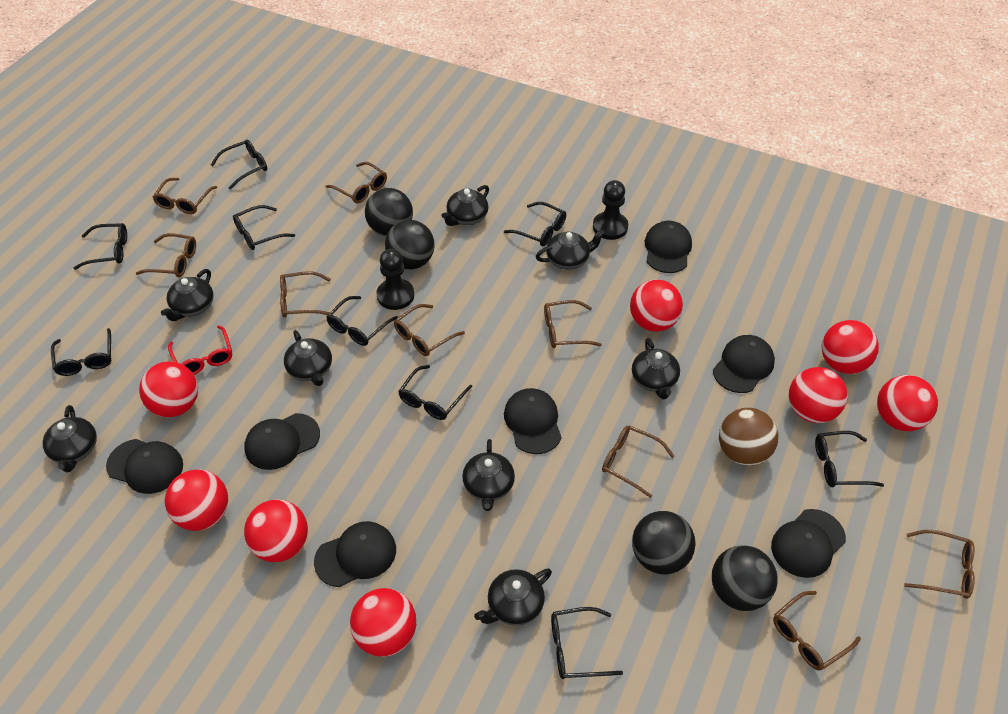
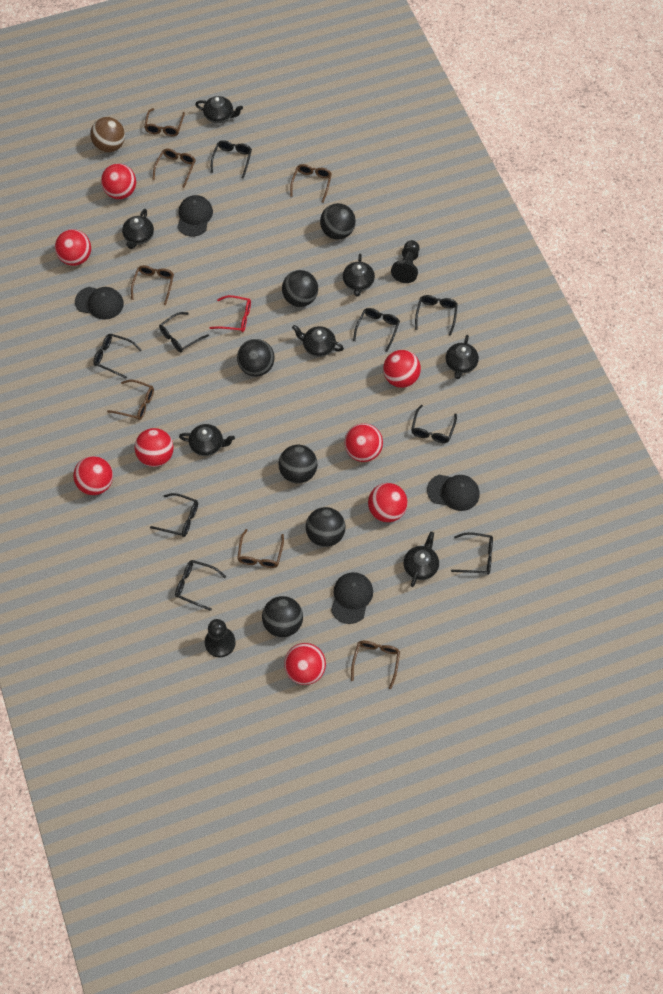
black ball: [365,188,413,236] [385,220,435,270] [632,511,696,575] [712,545,778,611] = 4 -> [237,339,274,376] [262,596,303,638] [278,445,317,484] [282,270,318,307] [306,507,345,547] [320,203,356,240] = 6
black cap: [106,439,183,494] [244,413,320,470] [314,521,396,587] [504,388,562,454] [645,221,692,273] [713,335,775,393] [771,509,846,578] = 7 -> [75,287,124,320] [177,195,213,236] [331,572,373,624] [427,475,480,511] = 4
black teapot: [43,405,97,472] [161,269,214,321] [284,330,332,386] [441,185,489,226] [462,439,515,511] [474,568,552,626] [536,229,605,270] [632,338,680,399] = 8 -> [122,209,154,249] [179,424,235,456] [195,96,243,123] [292,325,344,357] [343,254,375,297] [403,531,439,587] [445,335,479,379] = 7
brown glasses: [136,233,196,277] [152,178,217,214] [280,271,331,318] [326,162,387,203] [394,304,465,356] [544,300,602,348] [602,426,675,498] [773,591,861,671] [904,530,975,599] = 9 -> [107,380,154,420] [131,265,174,306] [144,108,185,136] [152,148,196,188] [237,529,284,568] [290,164,332,203] [351,641,400,689] = 7

